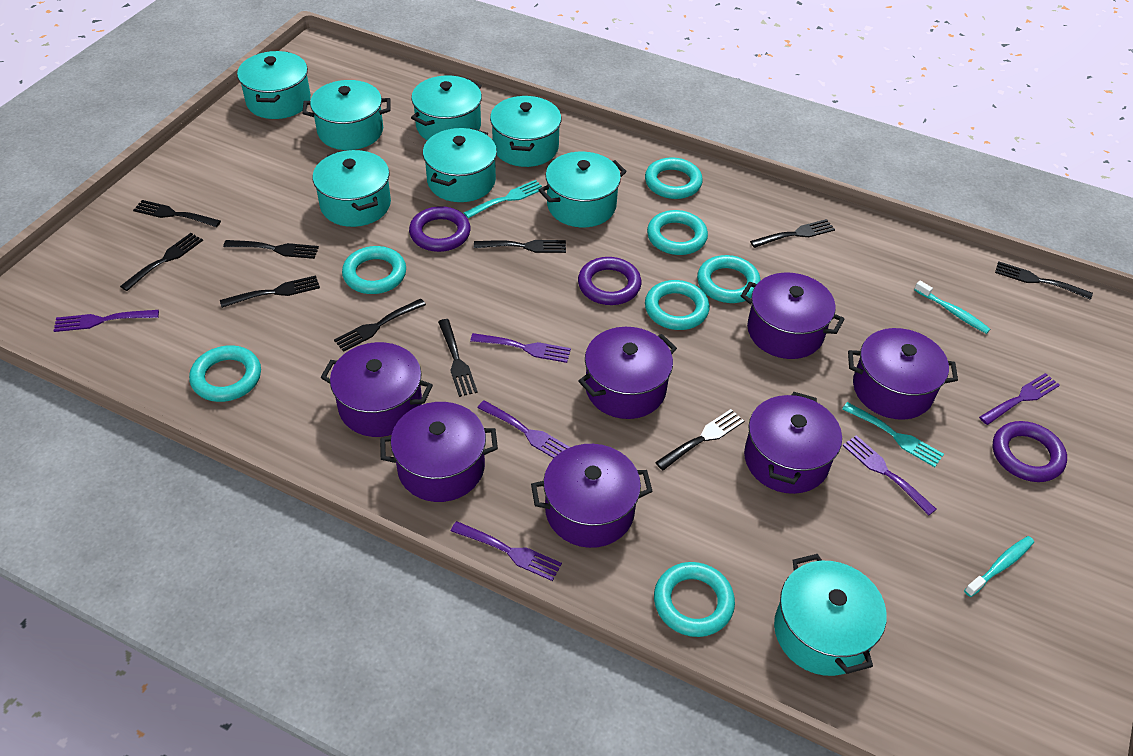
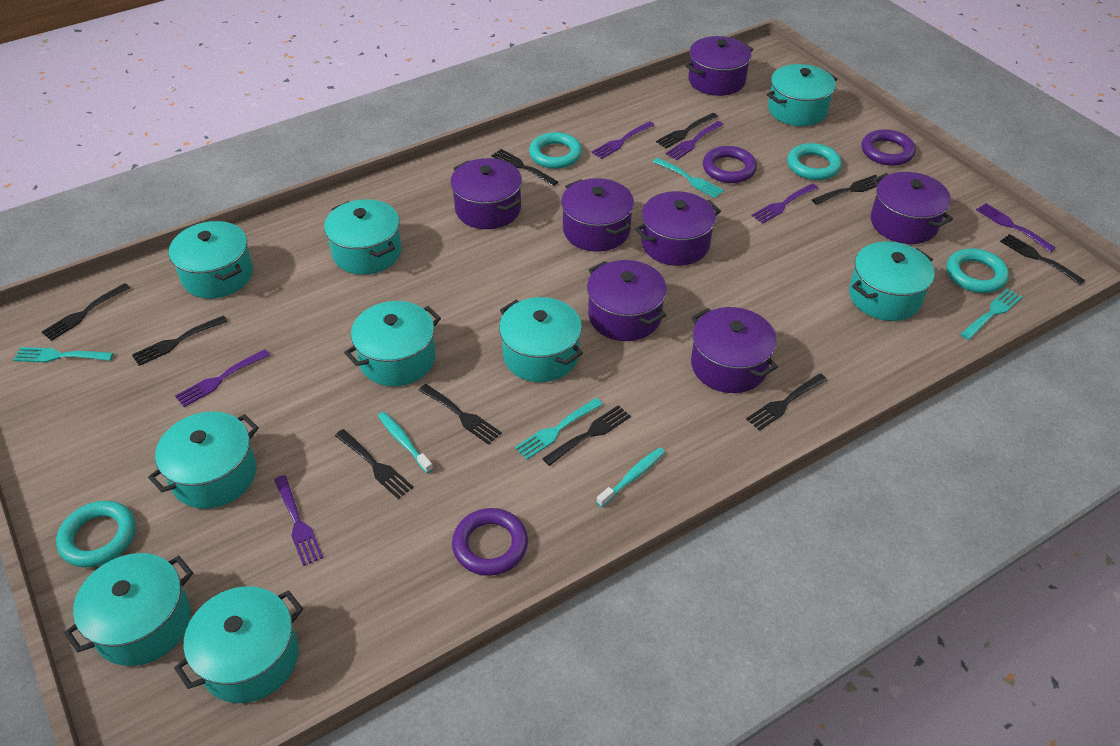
turquoise fork: [463,180,542,218] [842,402,944,467] = 2 -> [13,347,113,362] [515,398,603,460] [653,158,724,198] [960,288,1022,340] = 4
turquoise pot: [237,51,311,119] [302,80,391,150] [312,150,391,227] [411,76,482,140] [423,128,497,202] [490,96,561,167] [538,152,627,227] [774,554,887,676] = 8 -> [64,553,193,666] [148,411,259,509] [169,221,253,299] [174,586,303,703] [324,199,402,275] [344,301,441,386] [499,297,583,382] [767,64,837,126] [849,242,935,321] = 9
turquoise ring: [189,345,261,402] [342,246,406,294] [645,157,703,199] [645,280,710,330] [647,210,708,255] [654,562,735,637] [697,255,761,303] = 7 -> [56,501,136,567] [529,132,582,169] [787,143,842,180] [946,248,1009,293] = 4

